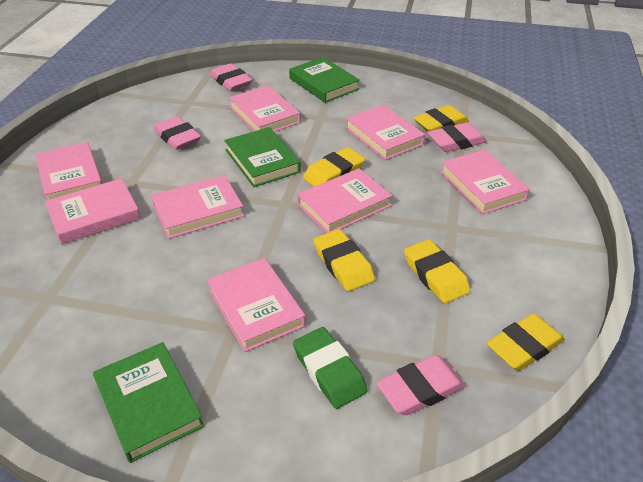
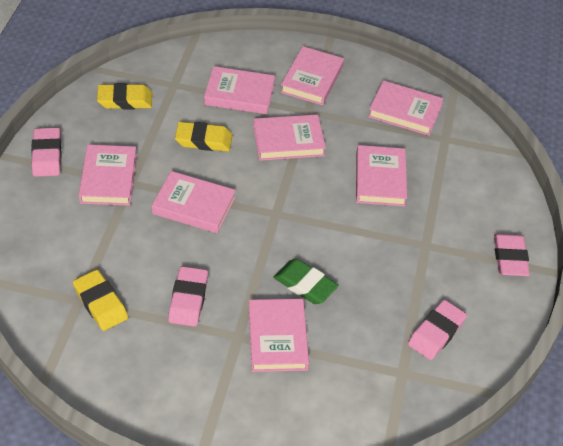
green book: [93,342,204,463] [224,127,301,187] [289,57,360,103] = 3 -> none = 0
yellow eraser: [303,147,365,187] [314,229,375,291] [404,239,470,304] [413,105,469,131] [486,313,565,371] = 5 -> [73,270,128,331] [97,83,152,109] [175,122,232,151] = 3

